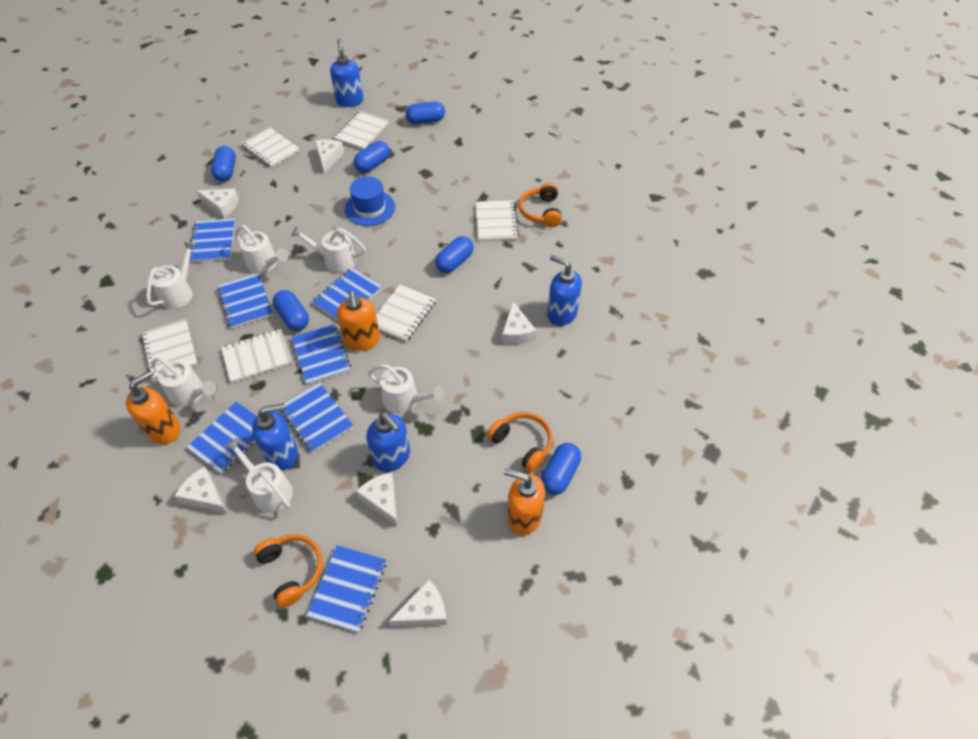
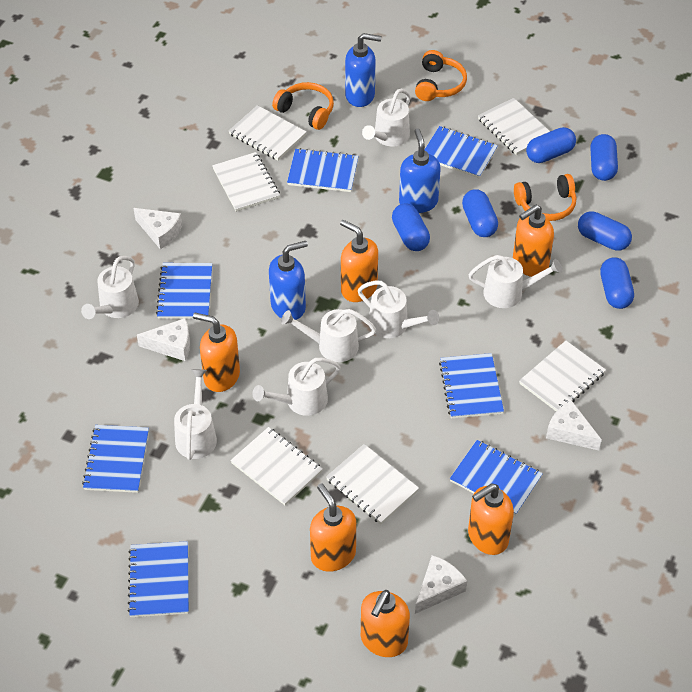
blue hat: [345,177,395,226] = 1 -> none = 0
blue soap dispenser: [252,403,298,471] [330,39,363,107] [366,413,410,472] [547,255,582,326] = 4 -> [269,241,308,320] [345,33,382,107] [399,128,441,213] = 3
orange soap dispenser: [126,370,181,444] [337,291,380,351] [504,468,545,535] = 3 -> [193,313,240,392] [310,484,356,572] [340,220,378,302] [361,590,410,657] [468,484,514,555] [513,205,554,277] = 6
white cheese: [175,467,228,514] [197,189,239,218] [315,140,344,174] [356,472,398,527] [389,580,447,627] [502,302,536,345] = 6 -> [134,208,182,249] [137,318,190,361] [415,555,467,614] [546,400,602,451] = 4
white watering can: [146,241,196,309] [151,357,216,407] [224,438,293,513] [235,225,288,274] [291,226,366,273] [368,364,444,414] = 6 -> [81,256,139,319] [174,369,217,460] [253,358,341,416] [281,309,376,362] [358,280,439,338] [362,89,411,146] [469,255,562,308] = 7

